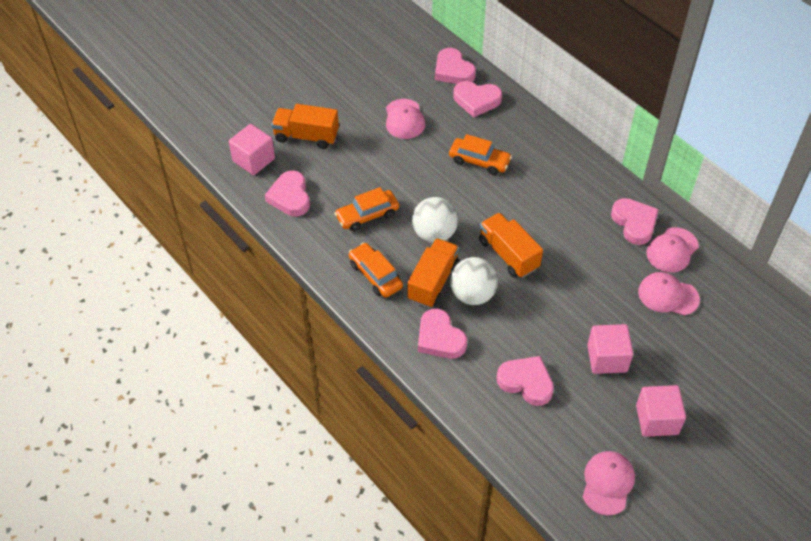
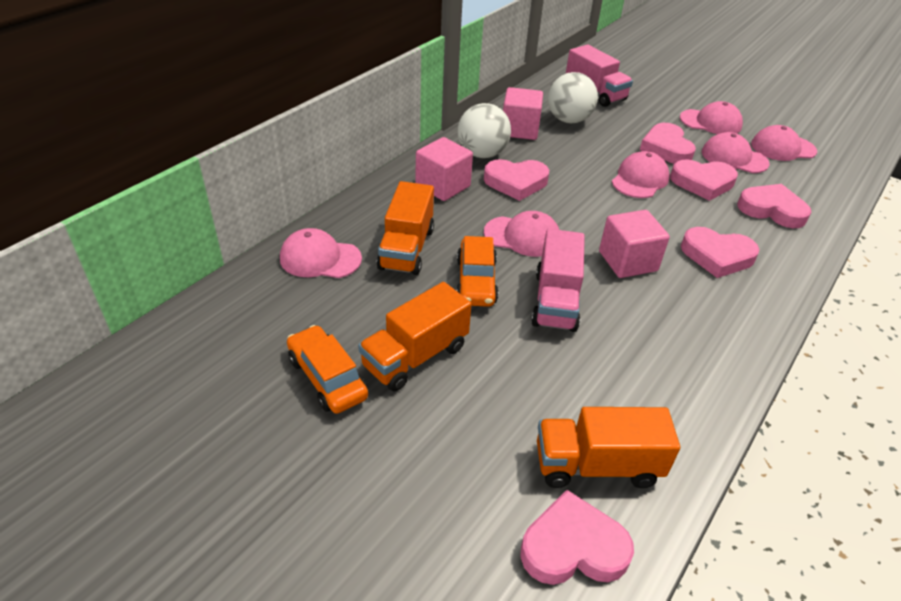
orange car: [334,187,399,231] [349,242,403,298] [449,134,512,175] = 3 -> [287,325,368,414] [456,236,499,307] = 2
pink cap: [386,99,425,139] [583,451,635,516] [638,272,700,315] [646,227,699,273] = 4 -> [280,228,362,278] [484,211,559,257] [612,151,670,198] [680,101,743,134] [702,132,770,173] [751,125,817,161] = 6
pink truck: none = 0 -> [531,229,585,332] [566,44,633,107] = 2

